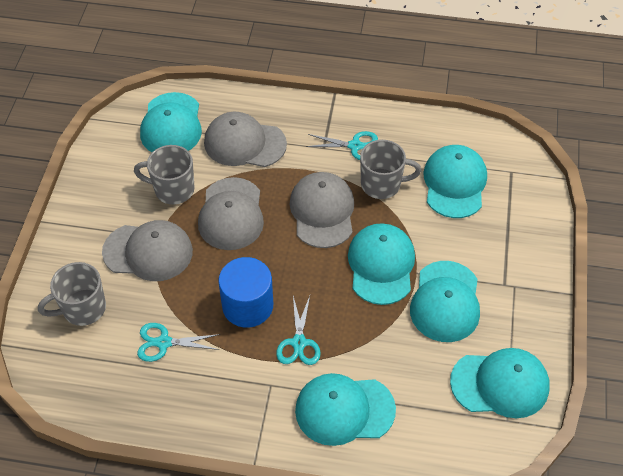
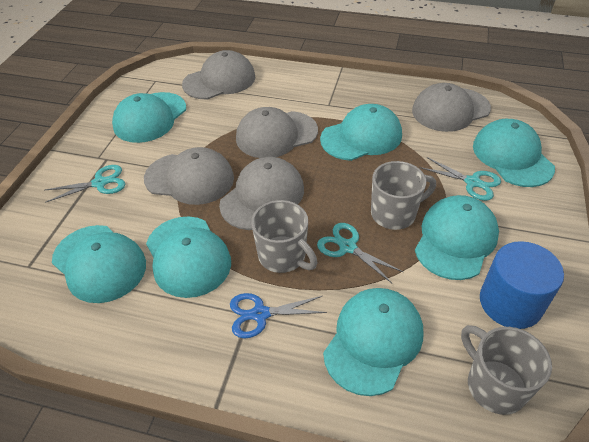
blue scissors: none = 0 -> [230,293,327,338] = 1
grey cap: [102,220,193,281] [198,177,264,250] [204,112,287,167] [290,172,354,248] = 4 -> [144,147,234,205] [182,50,256,99] [219,157,304,230] [236,107,318,158] [412,83,491,132] = 5
turquoise cap: [140,92,202,152] [295,373,396,446] [348,223,415,305] [410,261,480,342] [423,145,487,218] [450,348,550,418] = 6 -> [52,225,146,303] [112,92,186,143] [146,216,231,298] [320,104,402,161] [323,288,423,396] [415,195,499,280] [473,119,555,187] = 7

